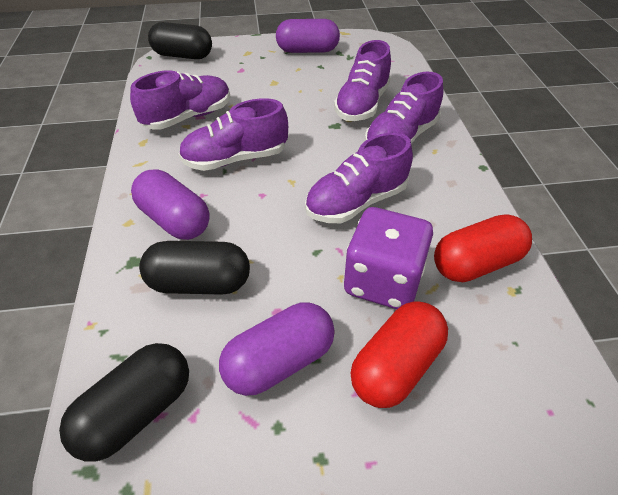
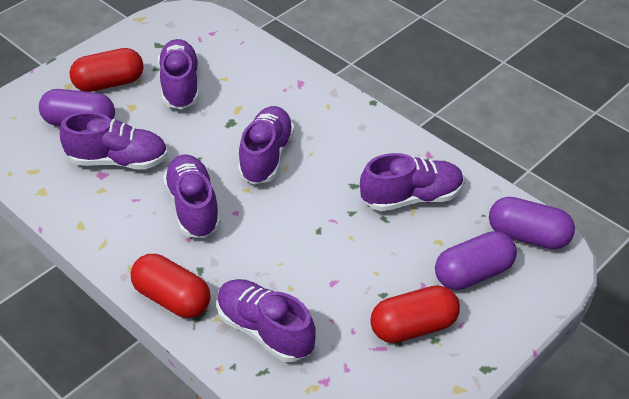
black capsule: [59,343,189,461] [139,241,250,295] [148,22,212,59] = 3 -> none = 0
purple dice: [344,207,433,309] = 1 -> none = 0
purple shoe: [130,70,230,130] [179,98,288,171] [305,133,413,223] [334,40,391,121] [365,72,443,145] = 5 -> [60,112,168,170] [158,39,199,109] [163,154,221,238] [217,279,316,362] [238,106,294,184] [360,153,464,211] = 6
red capsule: [350,301,448,408] [434,214,532,282] = 2 -> [69,48,144,92] [131,254,211,318] [370,285,460,343] = 3

